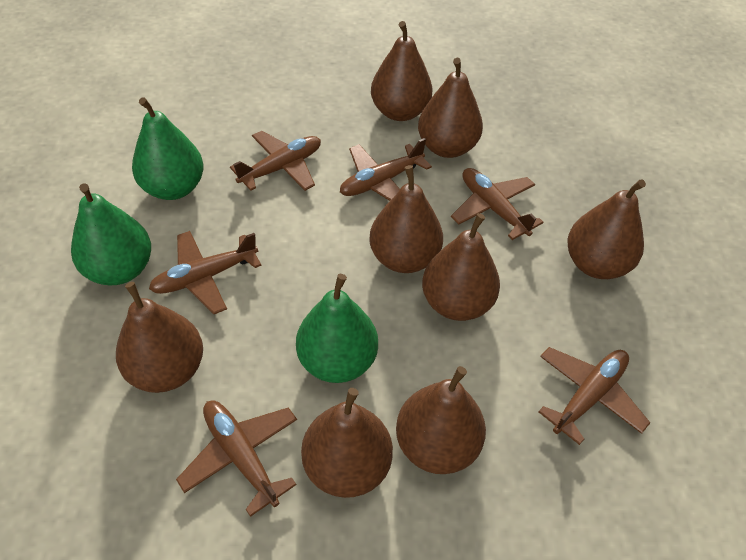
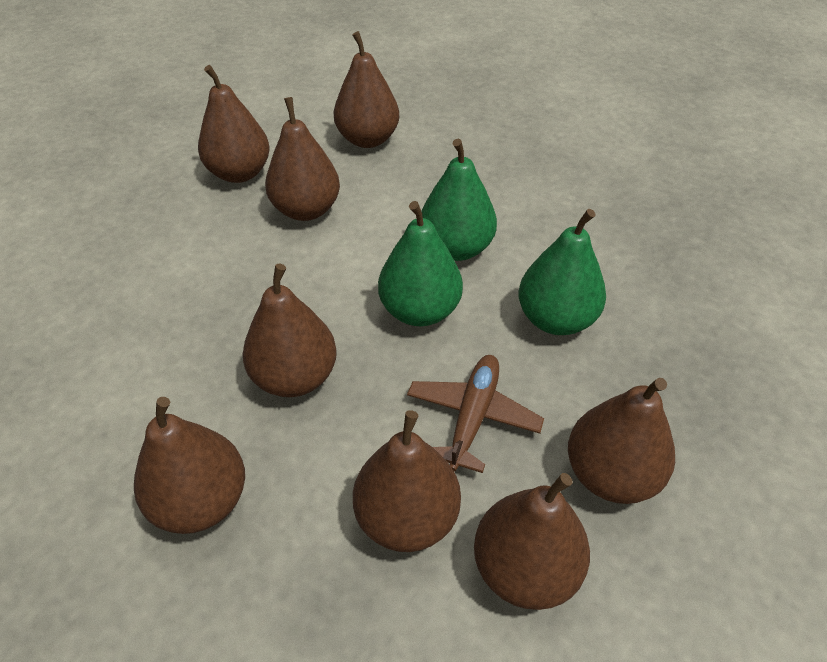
brown plane: [149,231,261,314] [176,401,297,517] [230,131,321,191] [340,138,432,201] [451,168,543,240] [538,347,650,445] = 6 -> [407,355,544,473] = 1

